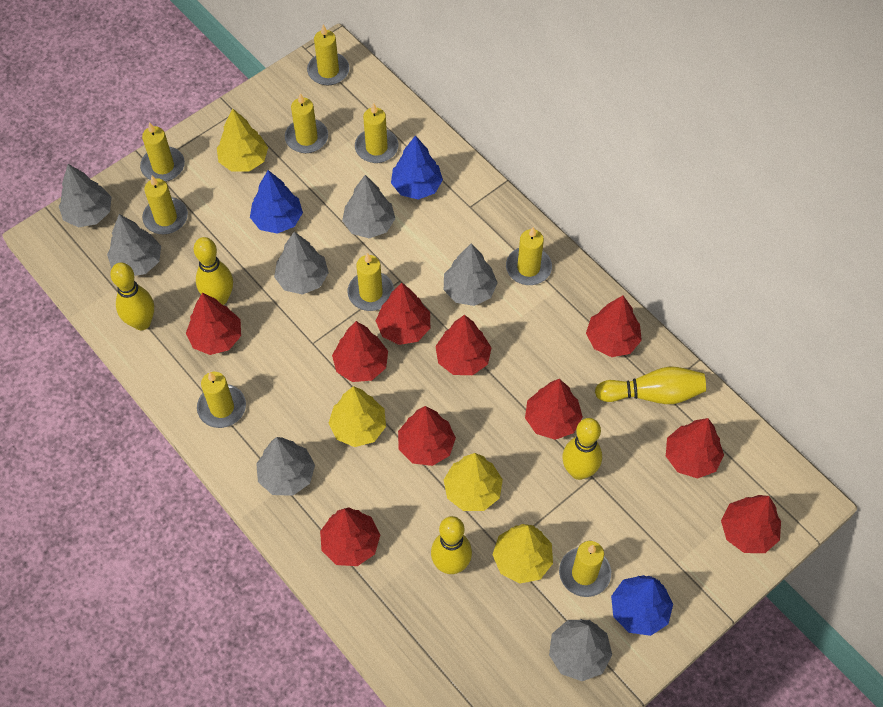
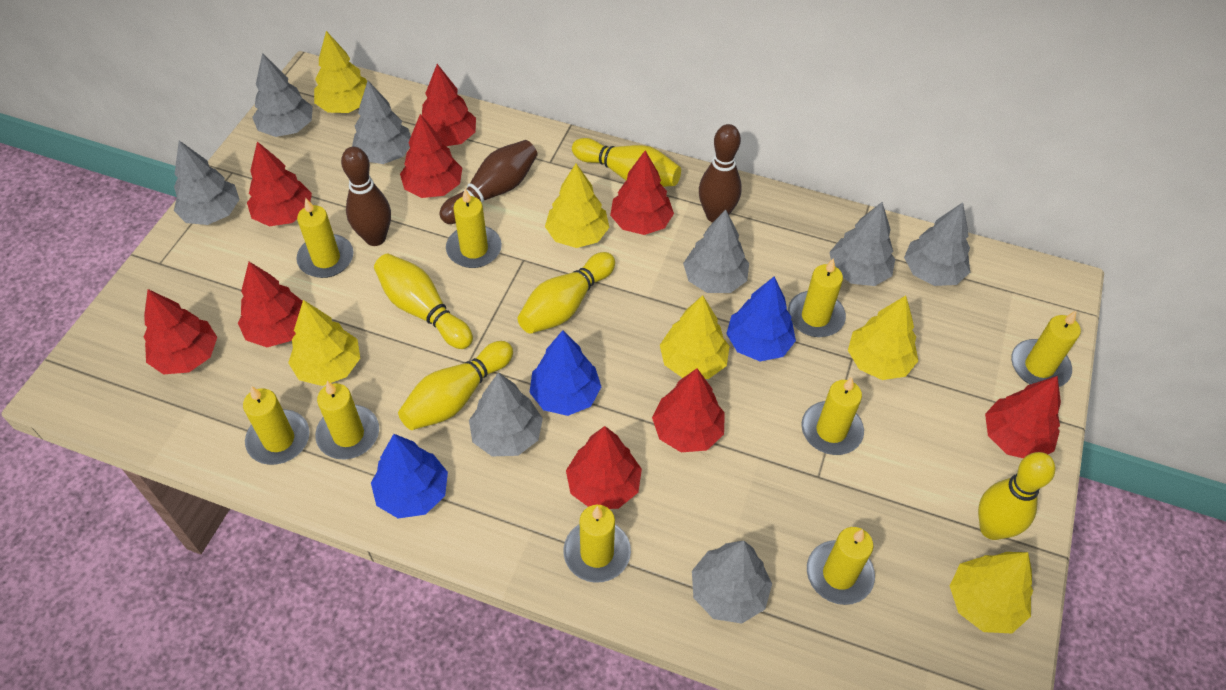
brown bowling pin: none = 0 -> [341,147,391,246] [439,140,538,224] [699,124,742,223] = 3
grey tree: [59,164,111,227] [107,214,161,276] [256,437,315,496] [274,232,329,295] [342,175,395,238] [444,243,498,306] [549,619,612,681] = 7 -> [174,141,240,225] [252,53,313,137] [352,81,411,164] [469,372,543,456] [683,210,749,293] [692,541,772,624] [829,202,895,286] [904,203,970,286] = 8
red tree: [186,293,241,355] [320,507,380,566] [332,321,388,382] [376,283,430,345] [398,406,456,466] [435,315,492,375] [525,379,583,440] [586,295,642,357] [666,418,724,479] [721,495,781,553] = 10 -> [144,289,217,375] [238,262,303,347] [247,141,312,226] [400,114,462,198] [422,64,476,146] [566,426,642,509] [610,150,674,235] [652,368,725,452] [985,376,1061,458] = 9
yellow tree: [217,108,268,172] [329,386,386,447] [444,453,503,511] [492,524,553,584] = 4 -> [288,300,360,386] [314,31,367,113] [545,163,610,248] [660,295,730,379] [848,295,918,380] [950,552,1033,633] = 6

